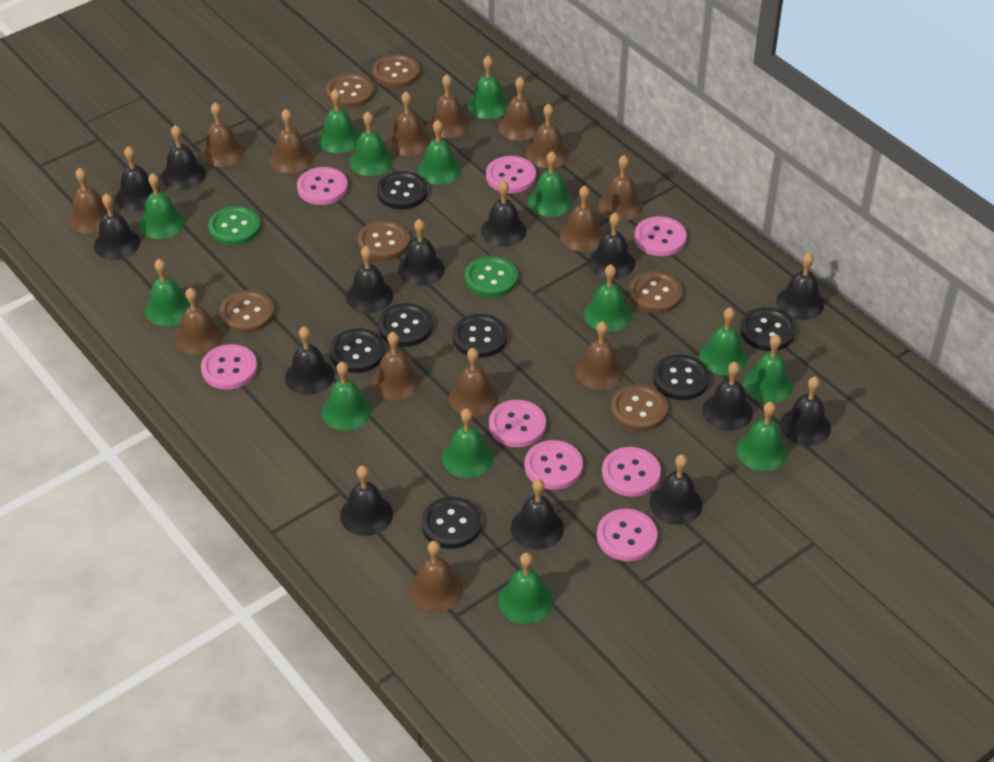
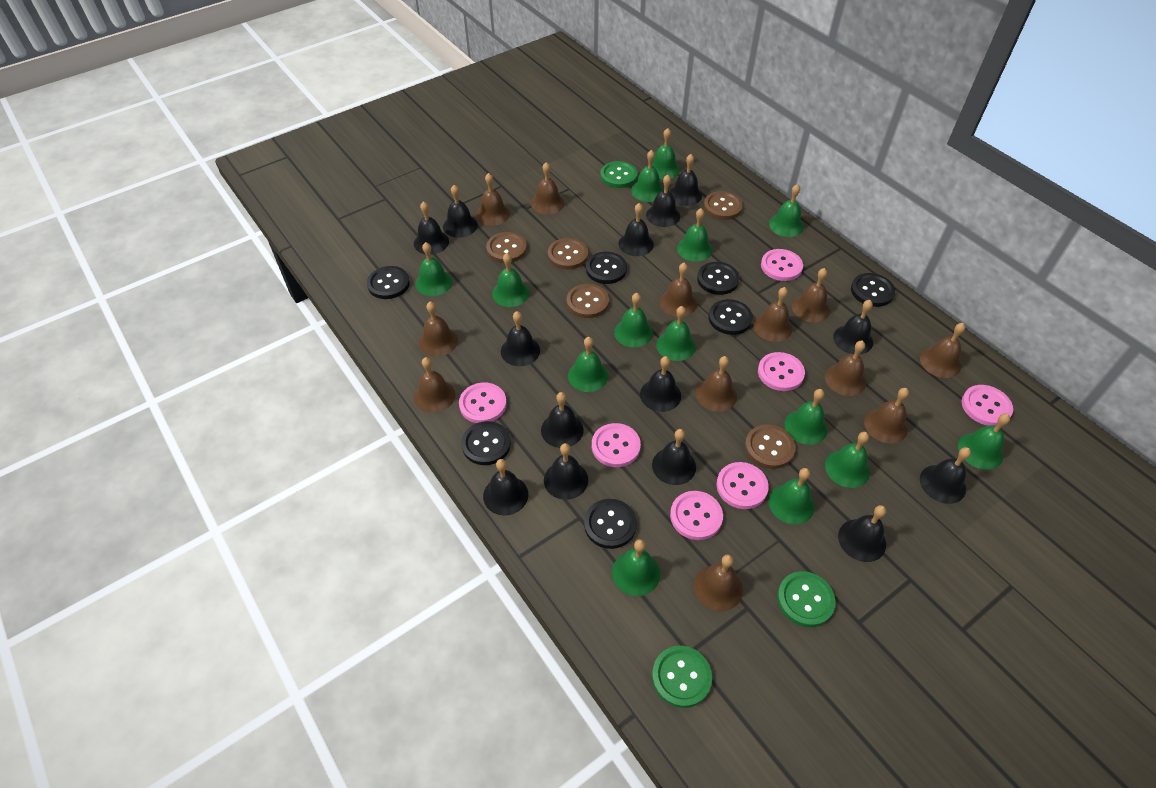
brown bell: [68,168,113,234] [175,288,223,355] [201,102,244,167] [269,109,313,173] [371,332,421,400] [387,92,430,156] [408,541,463,612] [427,74,470,138] [449,348,498,417] [498,77,541,141] [525,104,569,168] [560,185,605,252] [575,321,624,390] [598,155,643,221] = 14 -> [414,357,455,413] [419,302,458,357] [476,173,510,226] [531,162,565,215] [660,263,697,317] [694,554,743,611] [696,356,737,412] [754,287,793,342] [792,268,830,323] [825,341,866,396] [864,388,909,444] [920,323,965,378] = 12
brown button: [220,290,274,333] [326,74,374,108] [358,220,410,261] [373,54,420,88] [611,384,668,432] [629,271,682,313] = 6 -> [486,232,527,263] [548,238,588,269] [567,284,609,318] [704,191,743,220] [745,424,795,469] = 5
green button: [208,206,261,245] [465,256,518,298] = 2 -> [600,161,637,188] [652,646,712,708] [777,571,836,627] = 3
pink button: [201,344,257,390] [297,167,348,205] [486,156,536,193] [489,400,546,447] [524,440,583,490] [597,509,657,561] [602,447,661,497] [634,216,687,256] = 8 -> [459,382,507,423] [592,423,641,467] [670,491,723,540] [716,462,769,509] [758,352,805,391] [761,249,803,281] [962,385,1013,426] = 7

